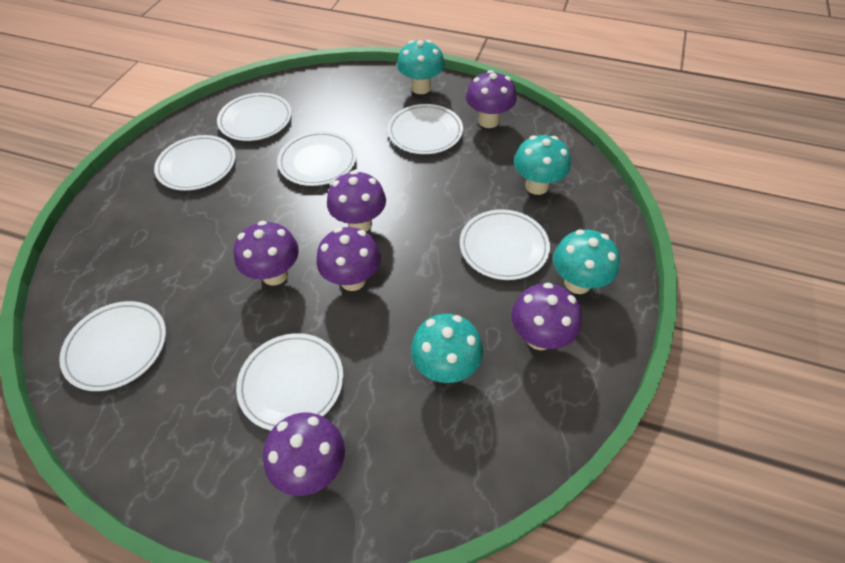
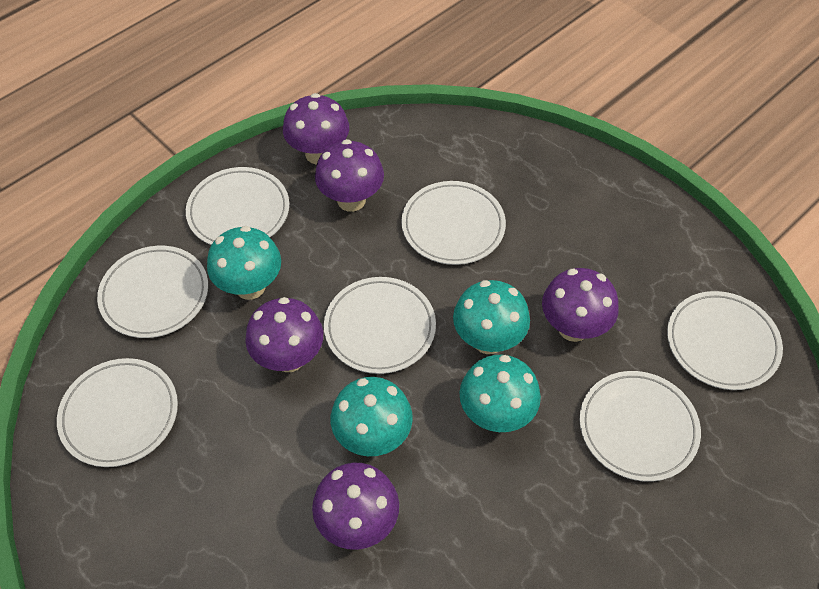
purple mushroom: [234,221,299,285] [263,412,345,496] [316,227,381,291] [327,170,386,232] [466,70,517,128] [511,283,582,350] = 6 -> [245,297,323,372] [283,93,349,165] [312,463,399,550] [315,139,384,212] [542,268,619,342] = 5

